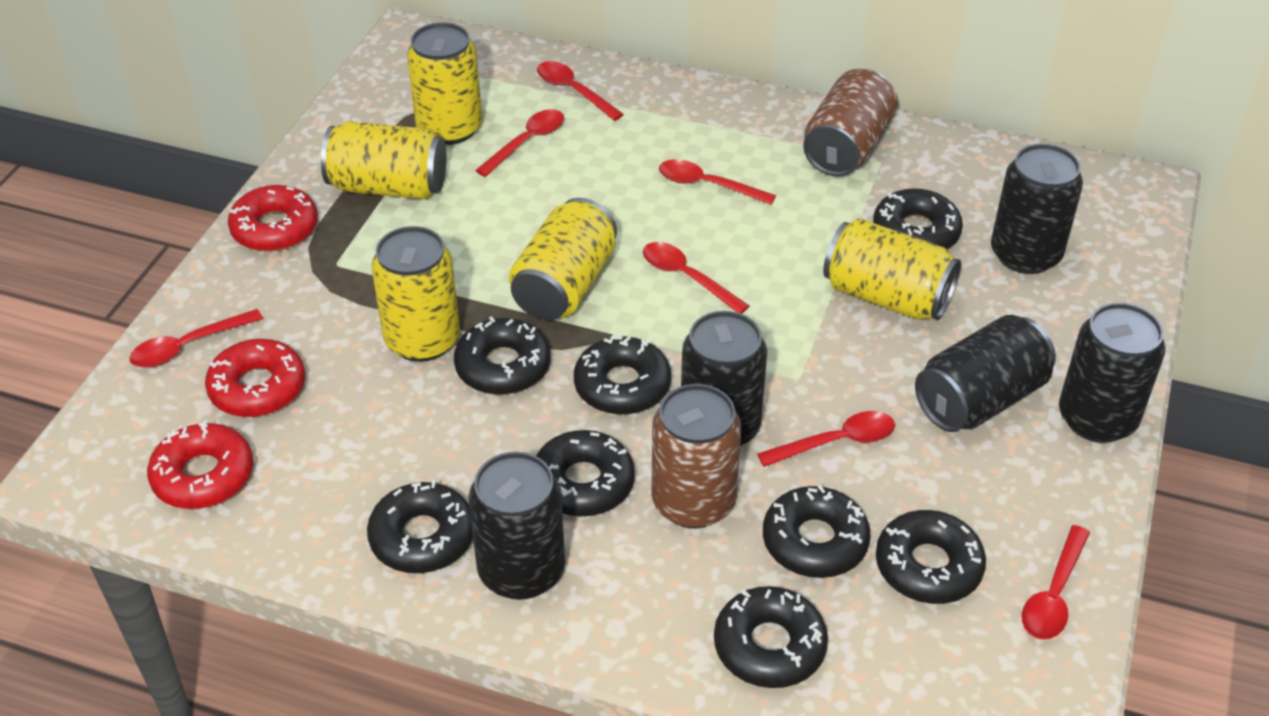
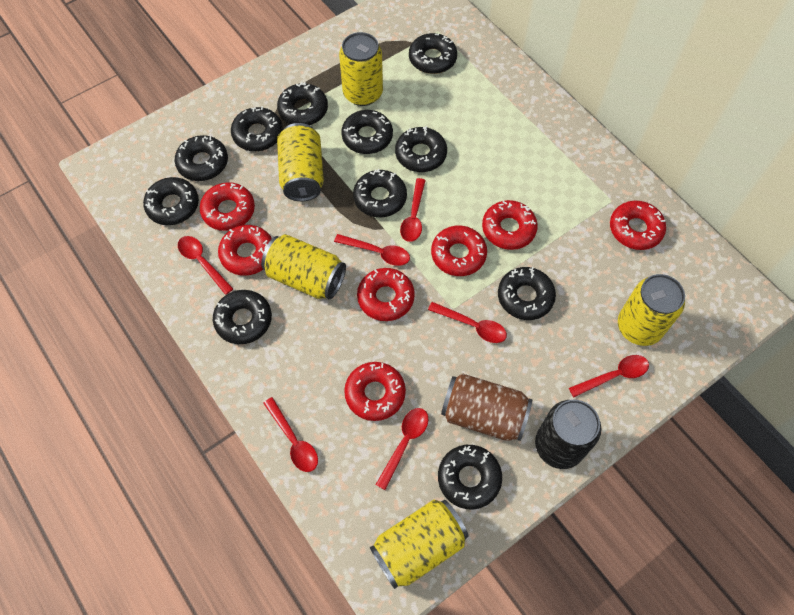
black can: [469,452,565,600] [681,311,767,446] [915,315,1056,432] [991,144,1083,274] [1059,303,1166,443] = 5 -> [535,400,601,469] = 1
black donut: [367,480,473,573] [454,316,550,395] [536,430,635,517] [574,334,671,415] [714,586,828,688] [763,485,870,578] [873,188,963,249] [876,510,986,604] = 8 -> [143,177,199,225] [174,135,228,181] [213,290,272,344] [231,106,283,151] [277,82,328,125] [341,110,393,154] [353,169,407,217] [395,126,447,172] [409,33,457,74] [438,445,502,509] [498,267,556,320] = 11
brown can: [651,384,741,528] [803,69,898,176] = 2 -> [441,373,532,441] = 1
red donut: [147,420,253,509] [205,339,305,417] [228,185,318,252] = 3 -> [200,182,255,231] [218,225,272,276] [344,362,406,421] [357,268,415,321] [431,226,487,276] [482,200,538,250] [610,201,666,250] = 7

